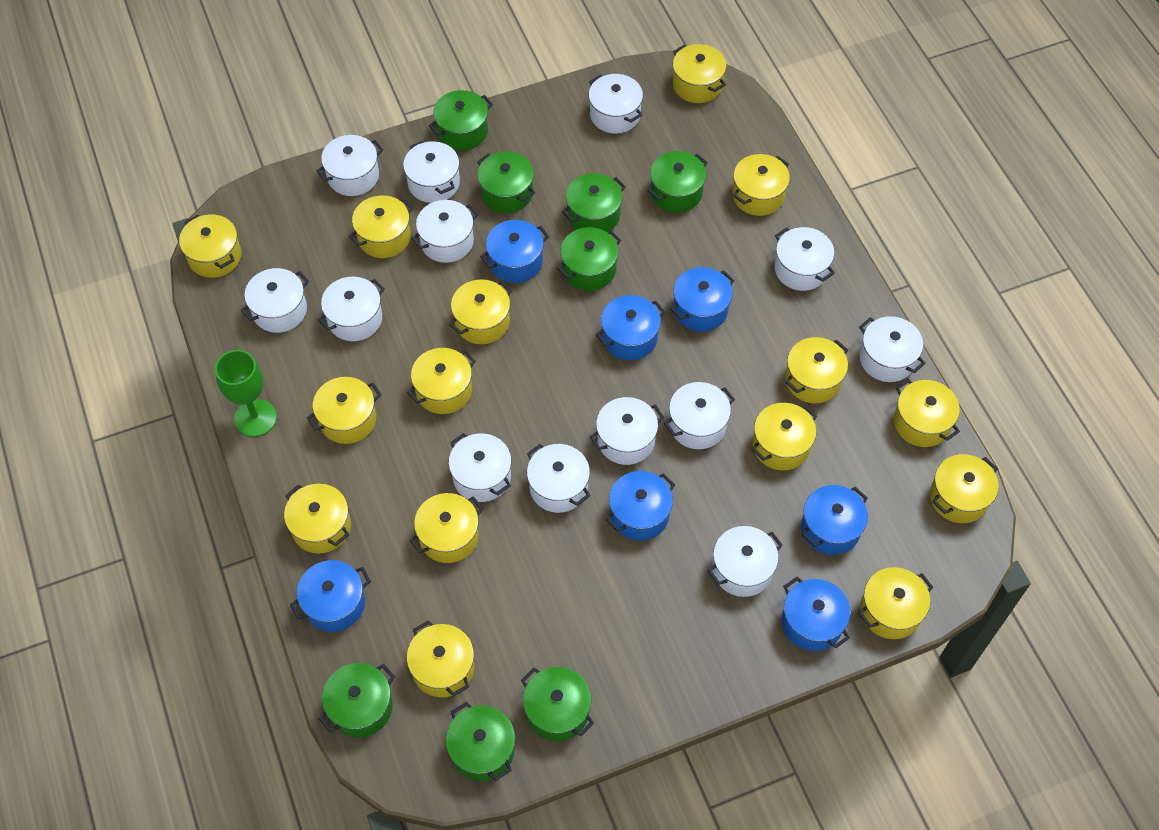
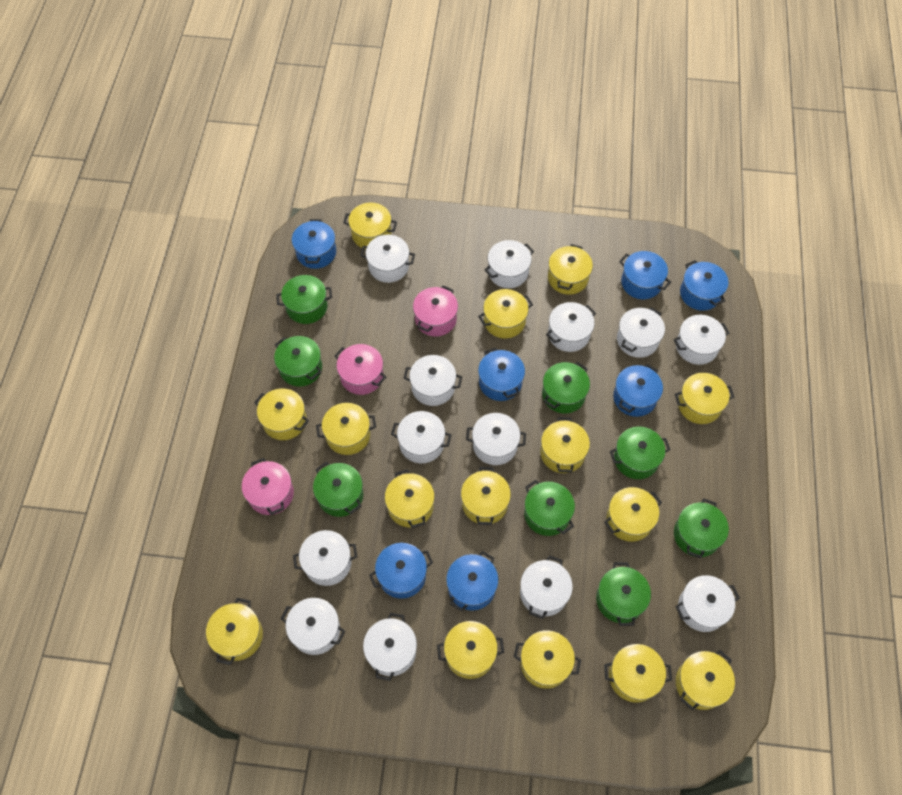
green goblet: [215,350,277,437] = 1 -> none = 0
pink pot: none = 0 -> [242,458,294,515] [334,344,386,395] [413,285,458,336] = 3

